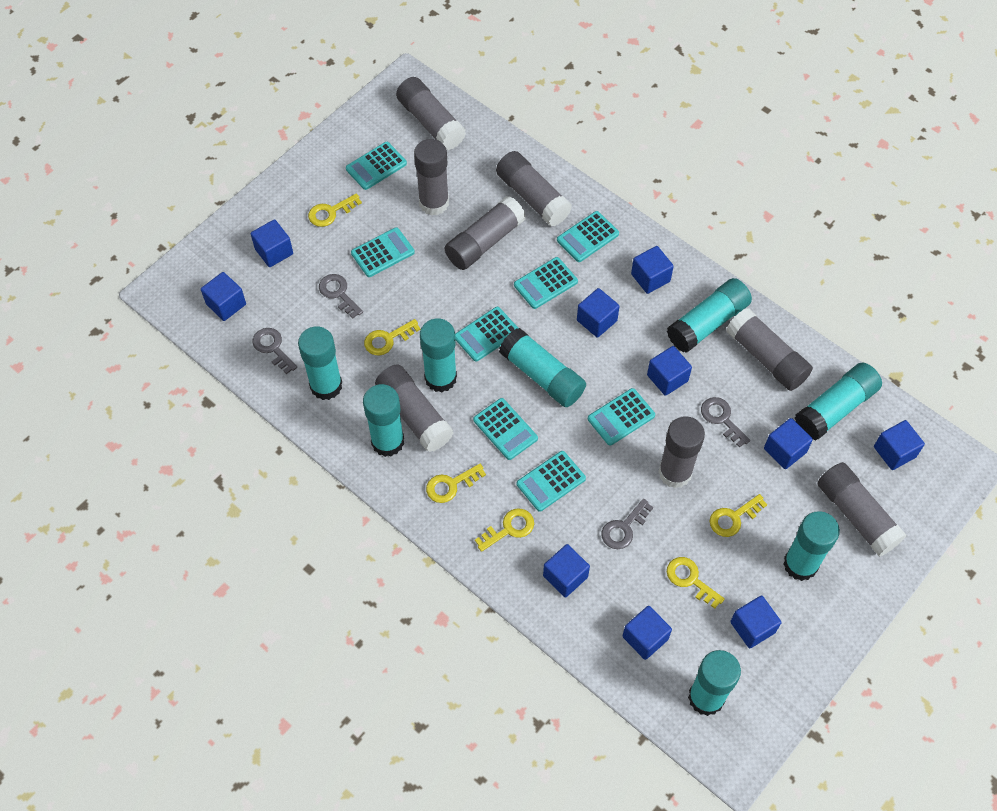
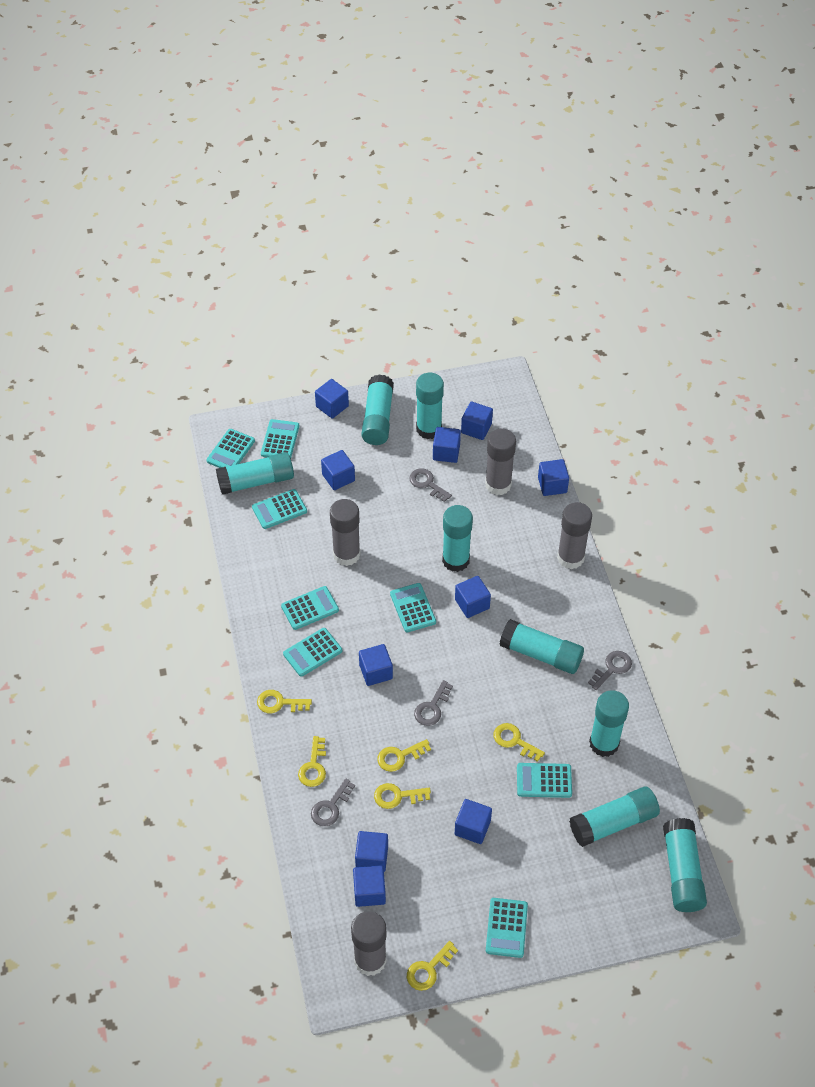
grey glue stick: [375,365,454,452] [396,77,466,150] [414,139,449,216] [445,196,526,270] [496,151,572,226] [658,416,705,488] [726,308,813,391] [817,462,907,557] = 8 -> [330,499,361,566] [351,911,387,976] [485,429,516,495] [557,502,592,569] = 4

